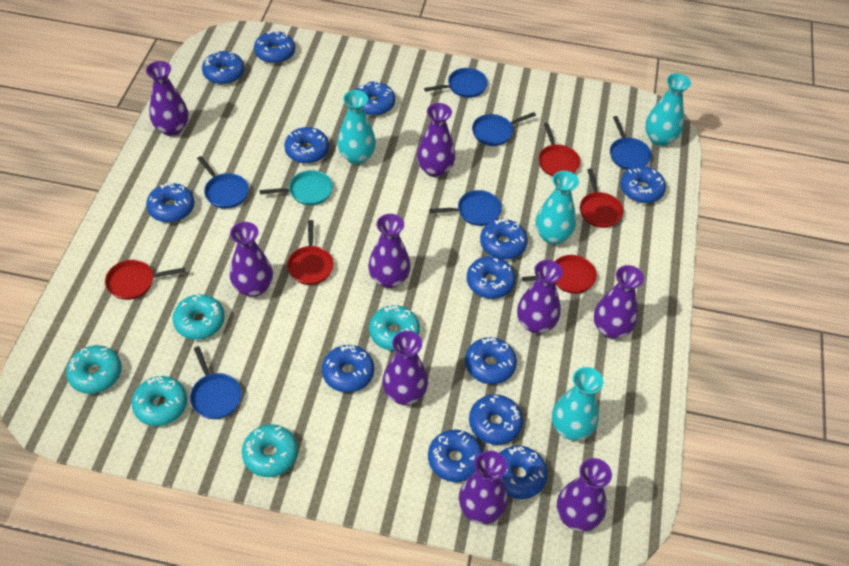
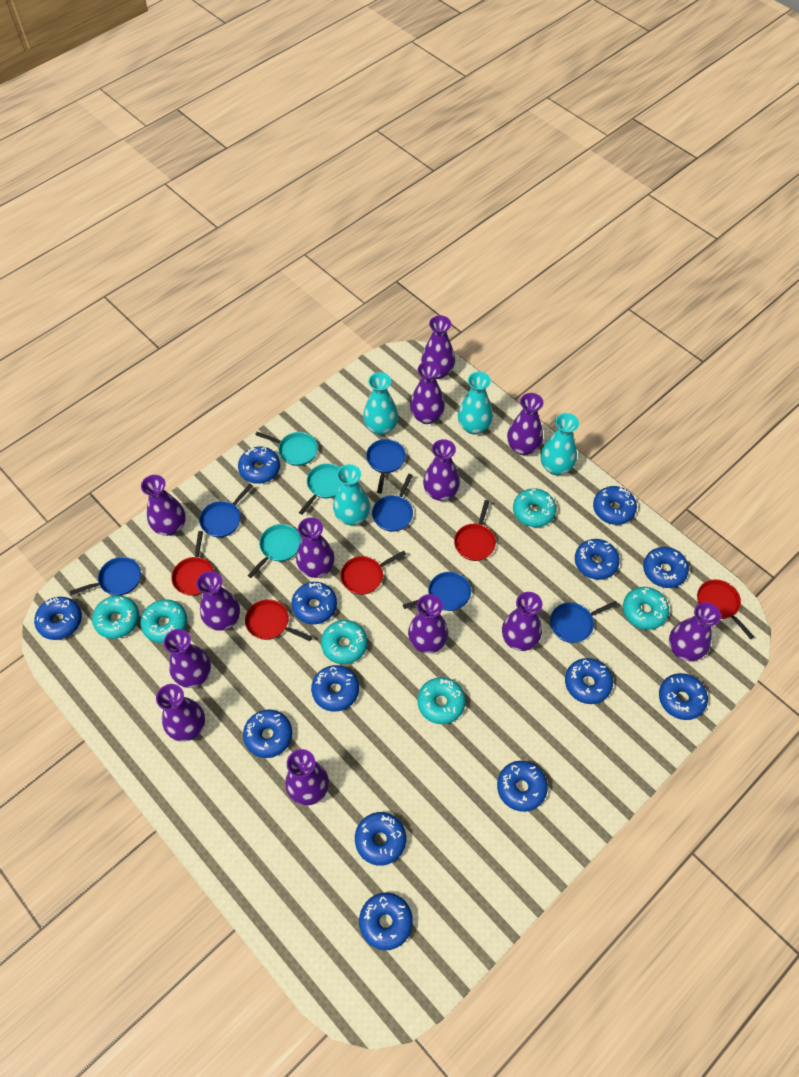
purple vase: [146,61,189,136] [230,222,273,297] [368,214,411,288] [382,331,428,405] [417,103,455,177] [459,450,508,524] [517,260,563,334] [557,458,612,532] [594,265,644,339] = 9 -> [141,475,186,536] [156,684,205,742] [164,629,211,688] [196,571,240,631] [285,749,329,806] [296,517,335,578] [408,594,448,653] [410,361,445,424] [421,315,455,379] [423,439,460,501] [502,592,543,651] [507,393,543,455] [669,602,721,661] = 13
turquoise donut: [66,345,122,394] [131,376,187,426] [172,294,225,340] [242,424,298,477] [369,305,420,351] = 5 -> [92,595,139,639] [140,599,187,643] [321,620,368,664] [417,677,466,724] [513,488,556,527] [623,587,669,630] = 6
turquoise pan: [259,170,333,205] = 1 -> [248,524,301,578] [255,432,318,466] [299,463,341,515] = 3

